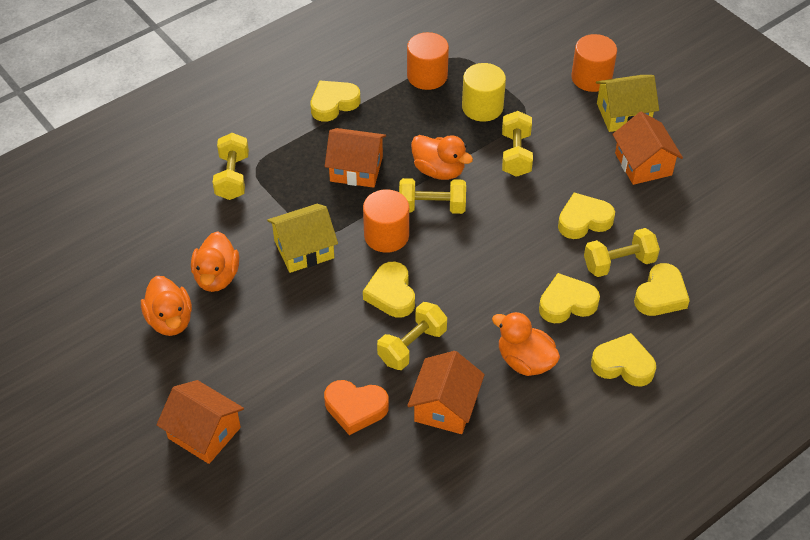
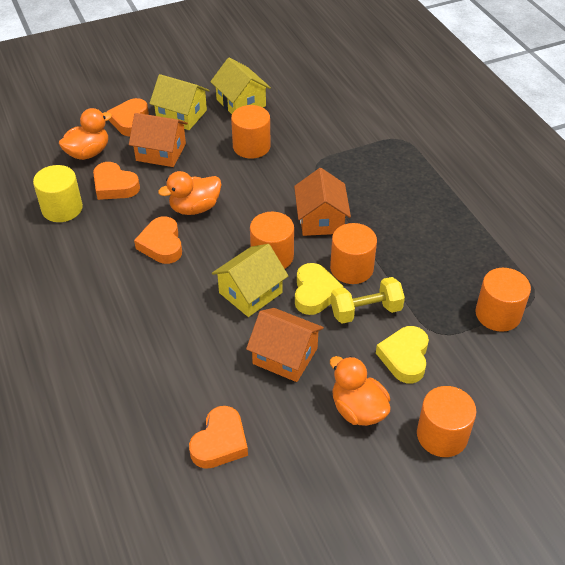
orange cylinder: [363,189,409,253] [407,32,449,90] [571,34,617,92] = 3 -> [231,105,271,159] [250,212,294,269] [330,223,377,284] [417,386,476,457] [475,268,531,332] = 5
orange duck: [141,276,192,336] [191,231,239,292] [411,135,473,180] [492,312,560,376] = 4 -> [59,108,112,160] [158,171,221,215] [330,356,391,426] = 3
orange heart: [324,380,389,435] = 1 -> [93,162,140,200] [107,98,149,137] [134,216,182,264] [189,406,248,469] = 4
orange house: [157,380,244,464] [325,128,386,188] [407,351,485,434] [612,112,683,185] = 4 -> [129,113,188,167] [246,308,324,382] [294,168,351,236] = 3
yellow dumbbell: [213,133,249,200] [377,302,447,370] [399,178,466,214] [502,111,533,177] [584,228,660,277] = 5 -> [331,277,405,324] = 1
yellow heart: [310,81,360,122] [363,262,415,318] [539,273,600,323] [558,193,615,239] [591,333,656,387] [634,263,690,316] = 6 -> [295,263,343,315] [376,326,429,383] = 2
yellow house: [267,204,338,273] [596,75,659,132] = 2 -> [149,74,210,130] [210,58,271,114] [212,244,289,317] = 3

